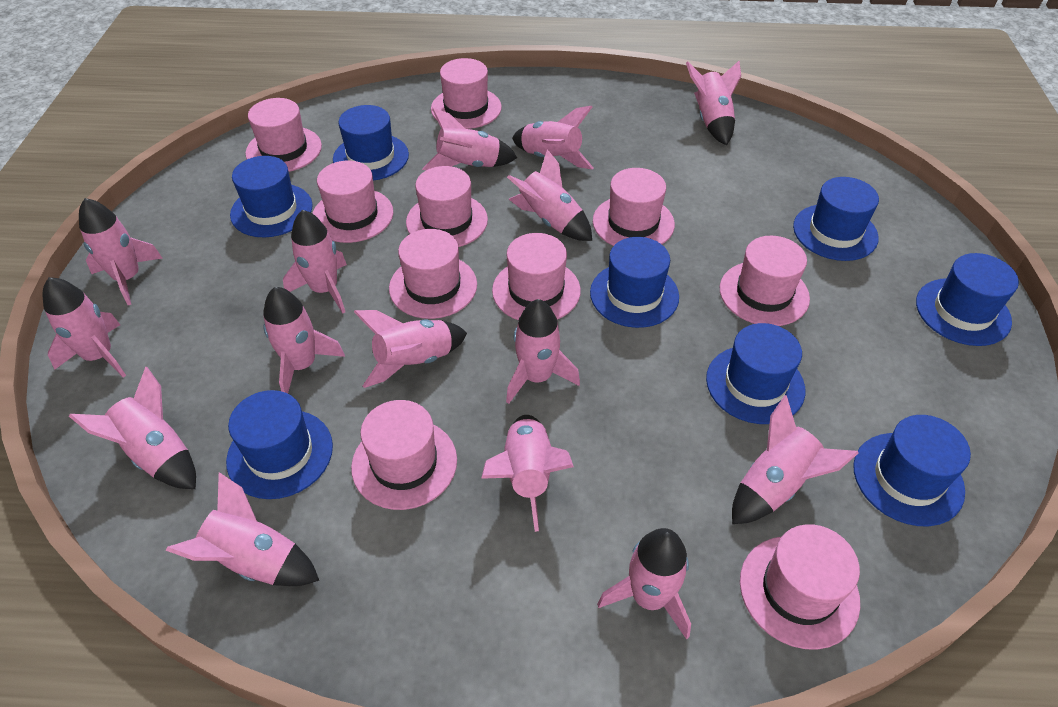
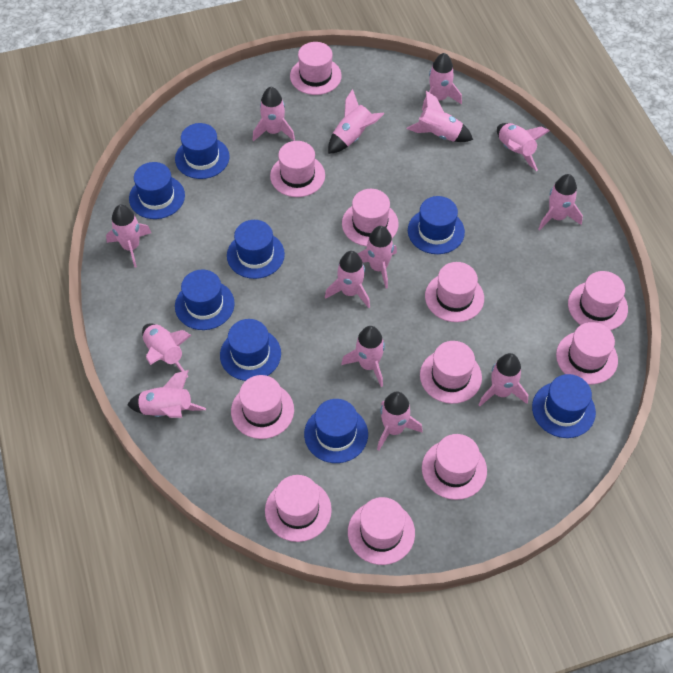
pink hat: [245,98,322,172] [312,161,394,243] [351,400,457,510] [389,229,477,319] [406,166,488,247] [431,58,502,129] [492,233,581,320] [593,168,675,246] [720,236,810,326] [740,524,860,650] = 10 -> [231,375,294,439] [265,475,332,542] [270,141,325,197] [290,42,342,95] [342,189,399,246] [348,497,415,565] [420,341,482,404] [422,434,487,500] [425,262,484,322] [556,322,618,384] [568,271,628,330] = 11
pink rocket: [42,277,126,377] [69,367,196,489] [79,198,163,305] [166,472,319,586] [263,287,345,394] [283,210,347,313] [354,310,467,388] [422,108,517,170] [481,415,574,532] [506,299,580,404] [507,149,592,241] [512,106,594,170] [597,528,691,640] [686,61,741,145] [732,395,859,524] = 15 -> [106,205,151,267] [127,370,206,418] [142,323,191,377] [253,87,295,142] [325,251,370,308] [328,89,384,154] [341,326,385,387] [358,226,397,289] [377,392,423,451] [407,91,473,142] [422,53,462,110] [479,353,528,406] [497,123,550,171] [539,174,583,230] = 14

